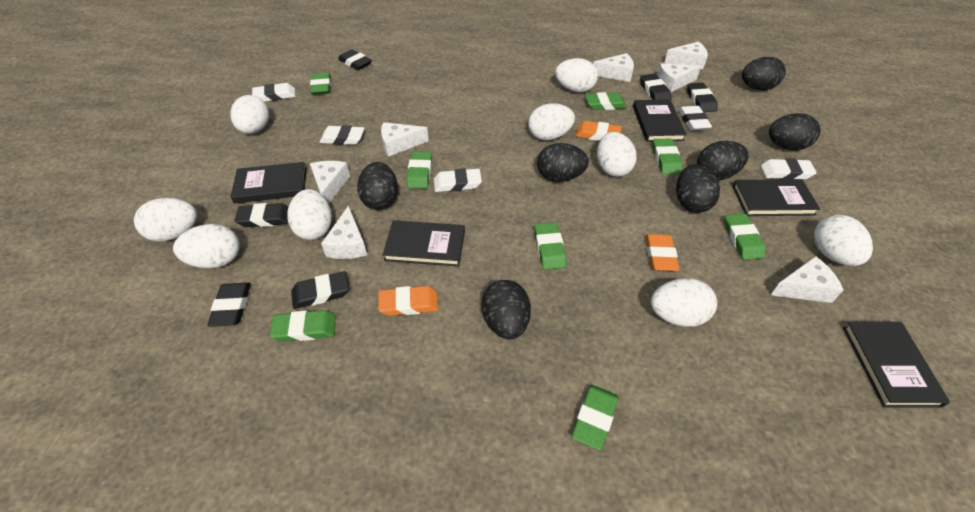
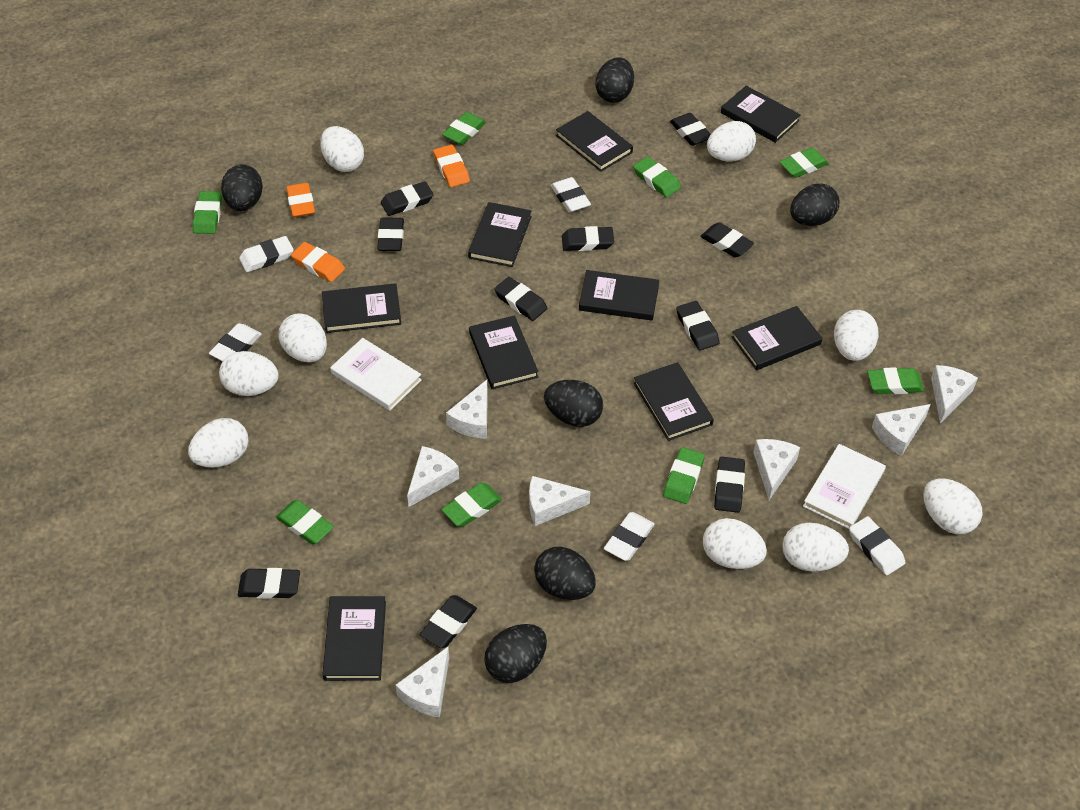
black book: [231,162,307,203] [383,220,465,267] [633,99,687,142] [732,179,820,216] [843,322,950,408] = 5 -> [322,283,401,333] [322,596,386,681] [468,202,532,267] [469,315,538,389] [556,111,633,172] [579,270,659,321] [634,362,714,441] [721,86,801,143] [732,306,823,370] = 9
black egg: [357,162,398,210] [482,280,531,340] [537,143,589,182] [676,164,720,213] [697,141,749,180] [742,57,786,90] [769,113,821,150] = 7 -> [221,164,263,211] [484,624,547,683] [534,547,596,600] [544,380,603,427] [595,57,634,103] [790,183,839,226] = 6
black eraser: [207,283,251,327] [234,203,289,227] [291,271,349,309] [338,50,372,70] [640,74,671,100] [687,83,718,112] = 6 -> [238,568,300,599] [377,218,404,251] [381,181,434,216] [420,595,477,648] [494,277,548,321] [562,226,614,251] [670,113,711,146] [676,301,720,350] [700,222,754,258] [714,457,745,513] = 10
white book: none = 0 -> [330,338,422,411] [803,444,886,529] = 2

